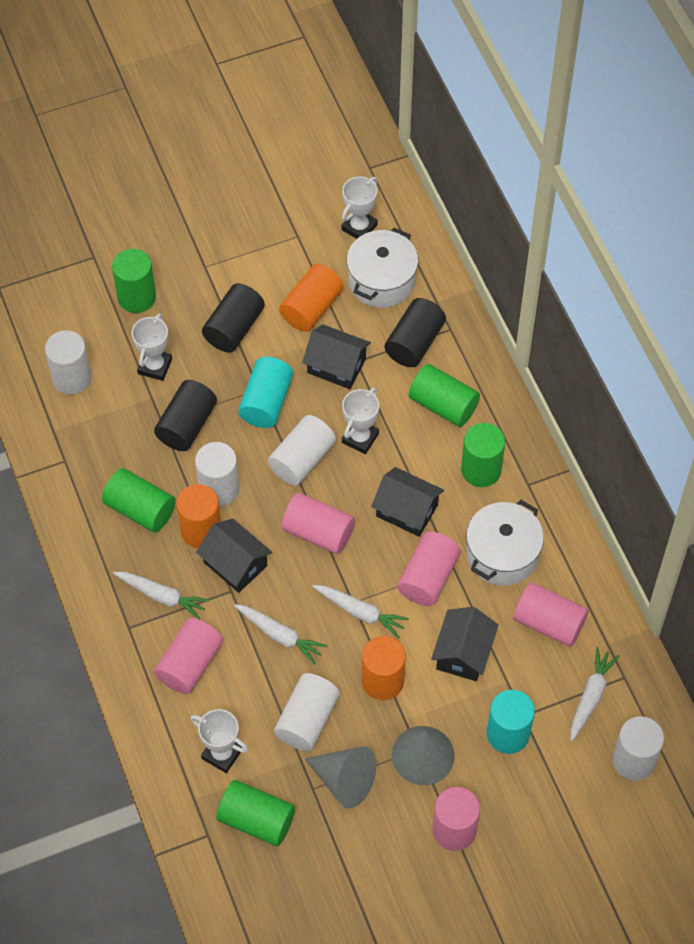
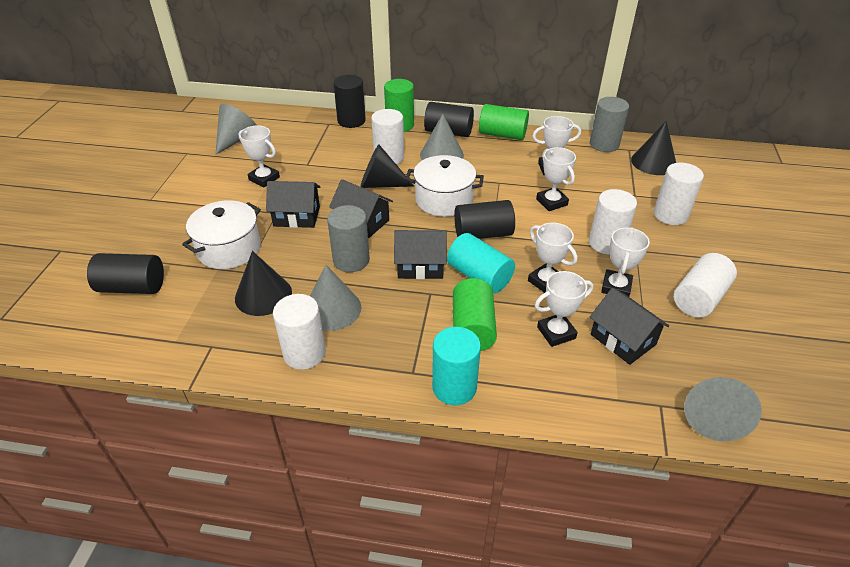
black cone: none = 0 -> [235,251,292,316] [360,144,414,188] [631,121,676,175] = 3
black cylinder: [154,380,217,451] [202,283,265,352] [385,298,446,367] = 3 -> [87,253,164,294] [333,75,366,128] [424,102,474,137] [454,200,515,239] = 4
green cylinder: [102,468,176,533] [112,249,156,313] [216,780,295,846] [409,364,480,427] [461,423,505,487] = 5 -> [384,79,414,132] [453,278,497,351] [479,104,529,140] = 3
grey cone: [305,746,376,809] [392,726,455,785] = 2 -> [215,104,256,155] [310,265,361,331] [420,114,464,160] [684,377,762,441] = 4
grey cylinder: none = 0 -> [327,205,370,272] [590,97,629,152] = 2
orange cylinder: [177,484,221,548] [279,264,343,332] [362,636,406,700] = 3 -> none = 0
pink cylinder: [154,618,223,694] [281,493,355,554] [398,532,460,606] [432,787,480,851] [513,582,588,647] = 5 -> none = 0
white carrot: [113,572,210,620] [234,604,327,665] [312,585,409,638] [571,647,620,741] = 4 -> none = 0
white trophy: [132,313,172,381] [190,709,248,773] [341,176,378,239] [342,387,379,454] = 4 -> [239,125,280,188] [528,222,577,293] [533,116,581,175] [535,271,593,347] [536,147,576,211] [601,227,650,297] = 6

